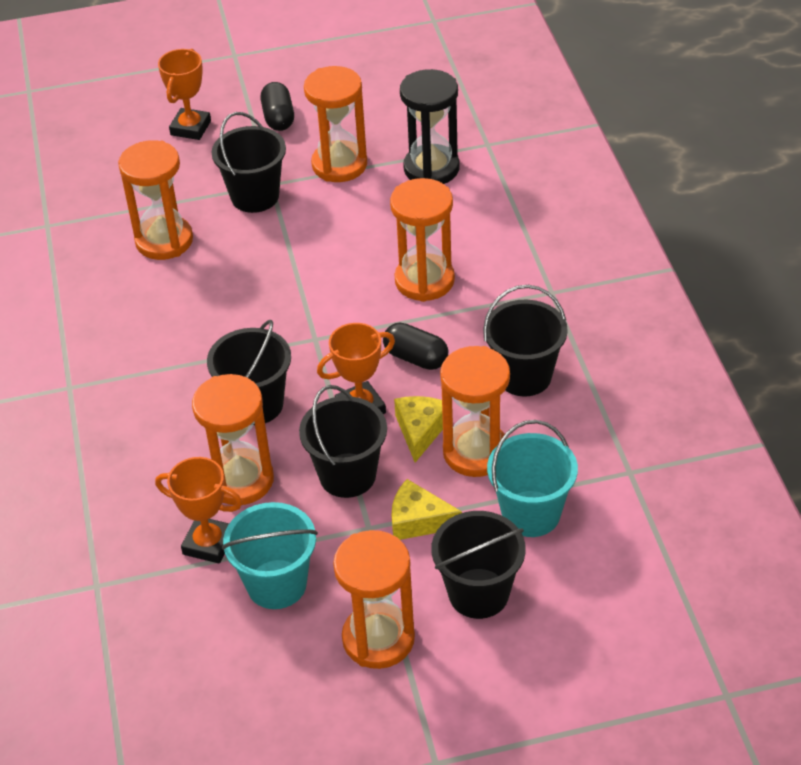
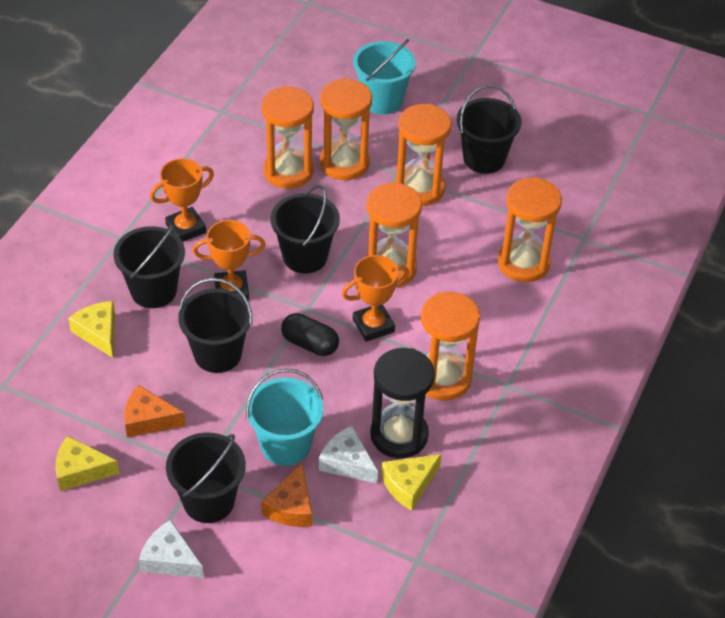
black capsule: [260,82,294,131] [383,323,448,370] = 2 -> [281,313,339,356] = 1
orange cheese: none = 0 -> [124,385,186,438] [261,463,312,527] = 2
white cheese: none = 0 -> [139,520,204,578] [319,426,378,484] = 2
yellow cheese: [391,479,462,540] [394,396,443,463] = 2 -> [56,436,119,491] [68,301,115,358] [381,454,442,511] = 3

